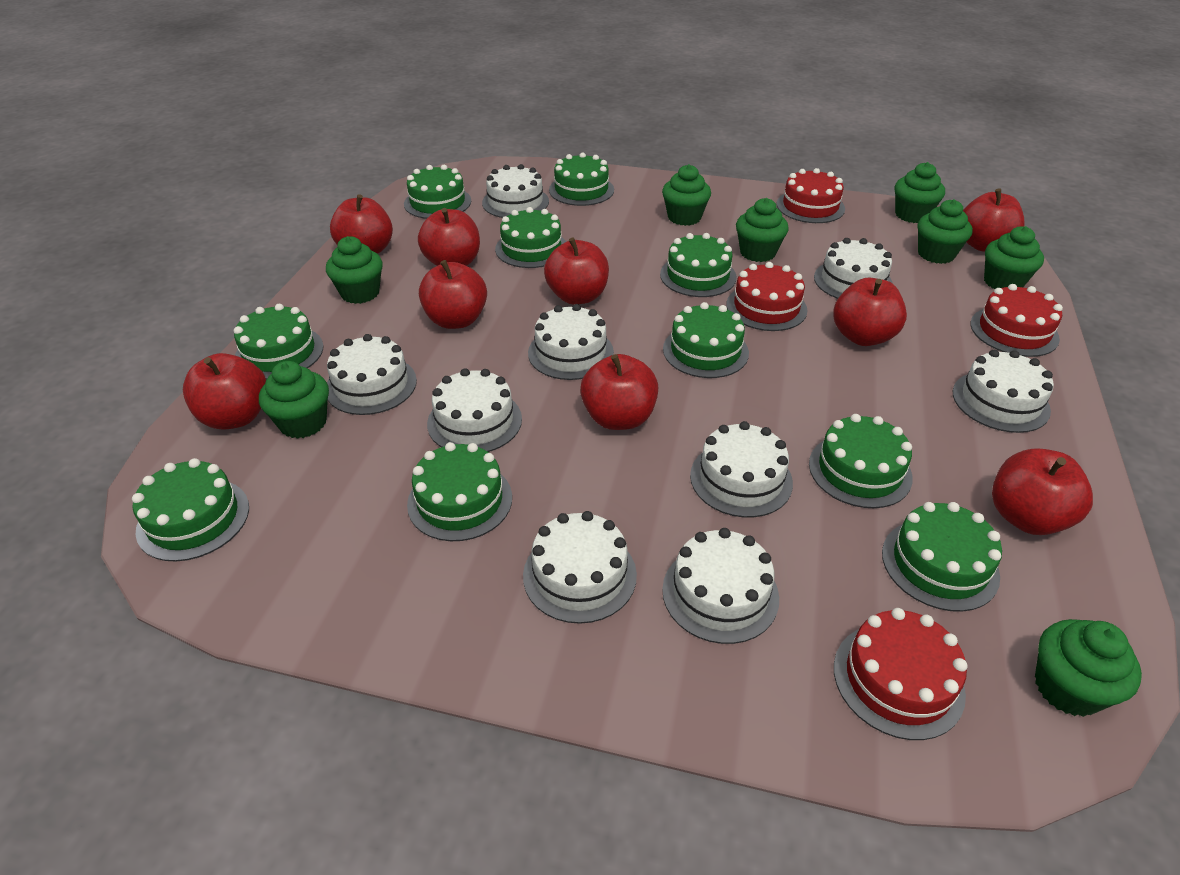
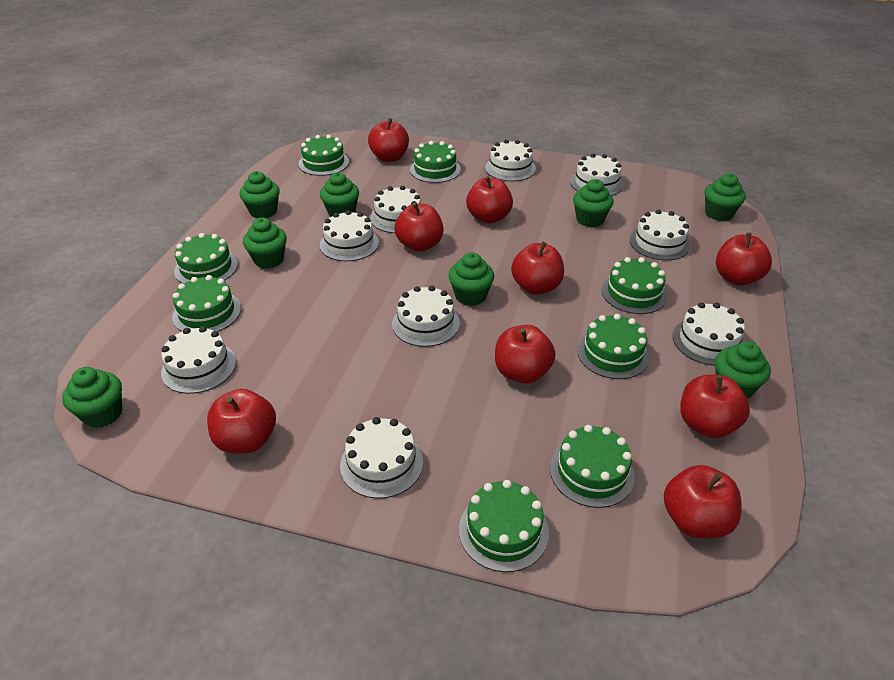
green cake: [132,458,249,562] [234,304,323,380] [404,165,471,219] [407,442,512,541] [495,207,566,268] [549,152,614,206] [660,233,737,297] [663,302,749,378] [809,414,913,508] [882,502,1002,612] = 10 -> [172,275,241,332] [174,233,238,284] [299,135,349,176] [410,141,461,183] [459,480,549,572] [550,425,635,508] [577,314,649,379] [601,257,667,314] = 8
red cake: [726,262,808,331] [777,168,845,223] [834,608,968,740] [971,284,1063,357] = 4 -> none = 0

